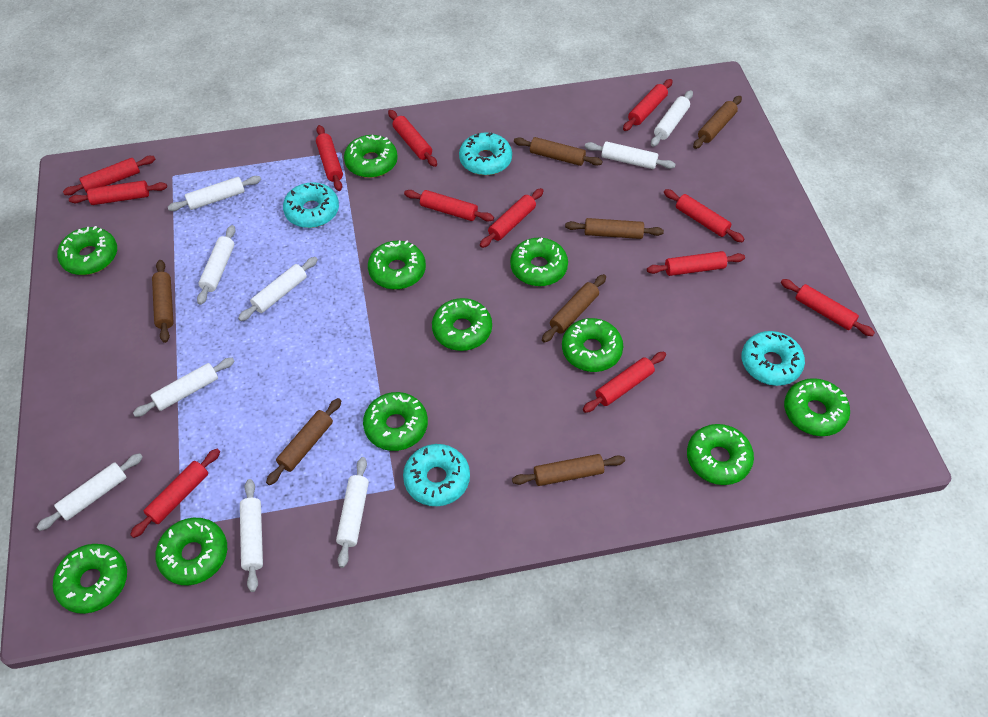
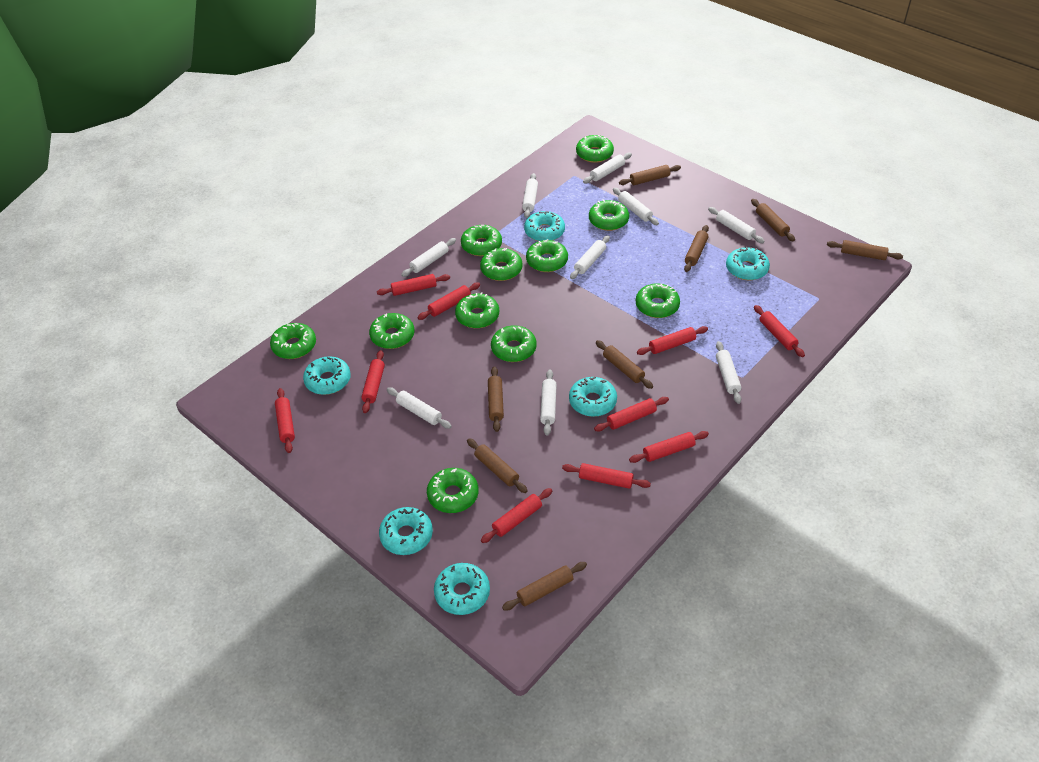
brown rolling pin: [152,260,174,343] [266,398,341,485] [512,454,625,486] [514,137,603,166] [542,274,606,343] [565,218,664,239] [693,96,742,149] = 7 -> [467,438,528,493] [488,366,504,432] [502,562,587,611] [596,340,653,389] [619,165,681,185] [684,225,709,272] [751,199,795,241] [827,240,903,260] = 8
red rolling pin: [63,156,155,195] [69,180,167,205] [130,449,220,538] [316,125,343,191] [388,110,437,167] [404,190,494,222] [480,188,544,248] [583,352,666,413] [623,79,673,131] [647,251,745,276] [664,189,745,242] [781,279,875,336] = 12 -> [275,388,295,453] [361,350,385,413] [377,274,450,296] [417,282,480,320] [481,488,552,543] [562,463,651,489] [594,397,669,432] [629,431,709,463] [637,326,708,355] [754,305,805,357] = 10
turquoise donut: [283,182,339,228] [403,444,470,506] [459,132,512,175] [742,331,805,386] = 4 -> [303,356,351,395] [379,507,433,555] [434,563,490,615] [524,211,565,241] [569,377,617,417] [726,246,770,280] = 6

